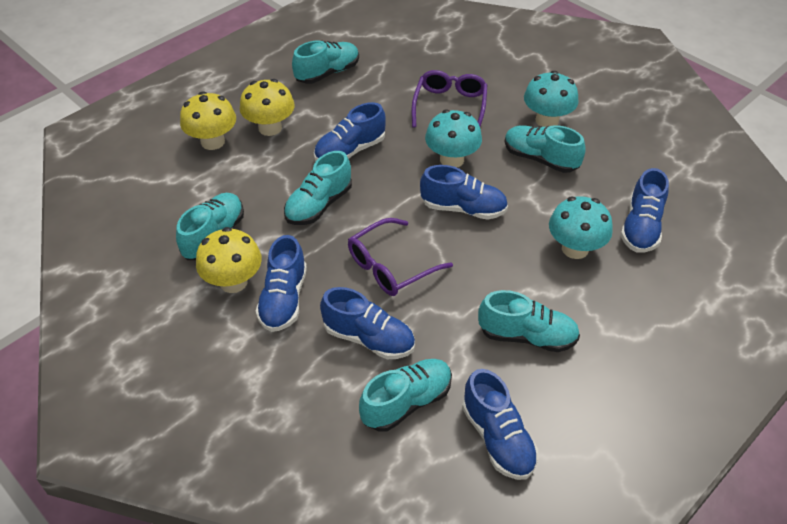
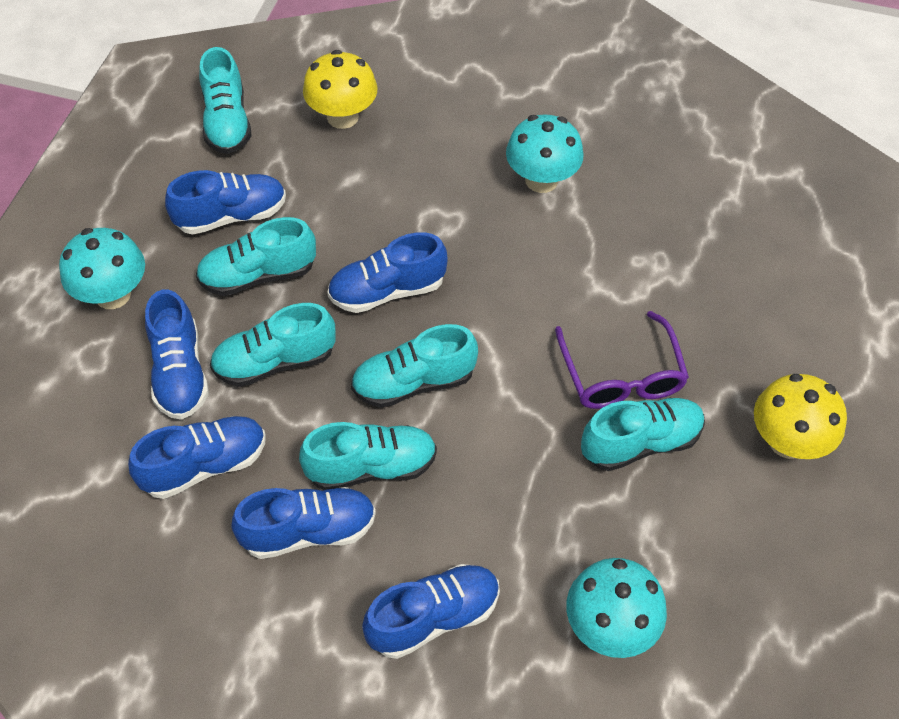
purple glasses: [348,218,453,296] [412,70,487,128] = 2 -> [555,311,689,409] = 1
yellow mushroom: [180,91,236,150] [196,227,262,293] [240,79,295,136] = 3 -> [303,50,377,129] [754,374,847,459] = 2

